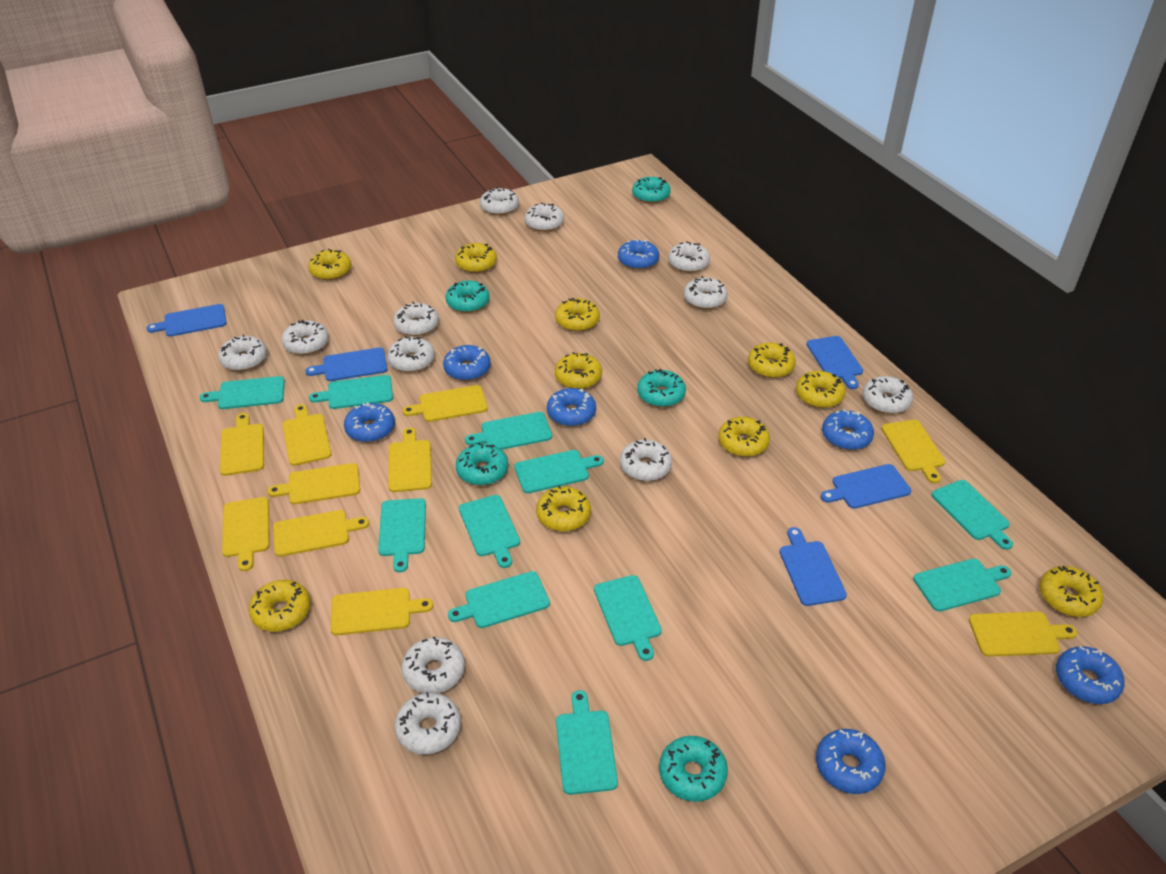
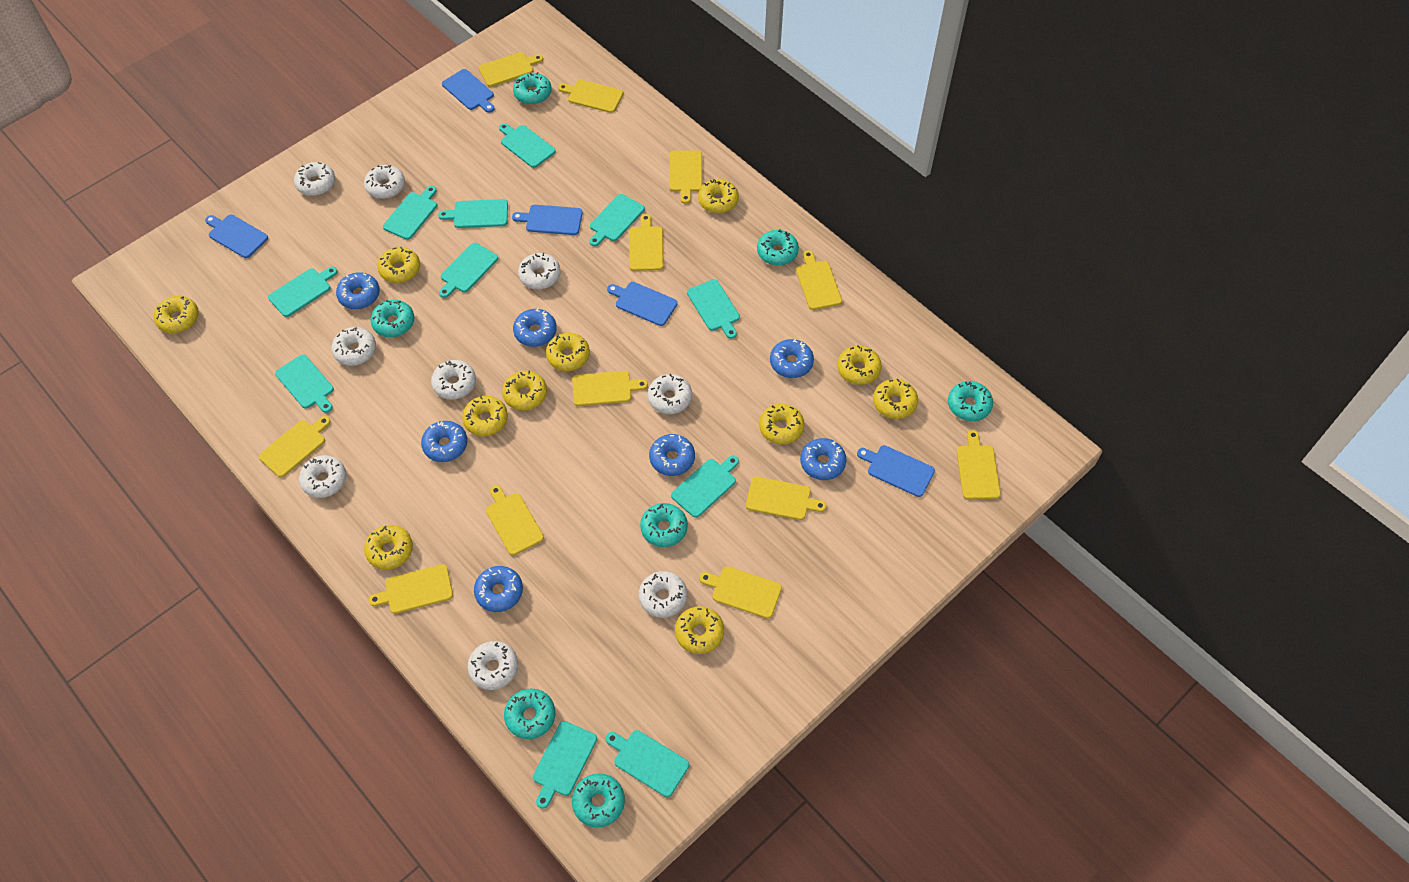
turquoise donut: [445,281,490,313] [456,442,508,486] [632,177,671,203] [637,369,686,407] [659,736,728,802] = 5 -> [370,300,414,337] [504,688,555,739] [513,72,552,104] [572,773,625,828] [640,503,688,547] [757,229,799,266] [948,381,993,421] = 7
white donut: [218,334,267,371] [282,320,329,355] [387,336,435,372] [393,302,439,336] [394,692,461,755] [401,636,465,693] [480,187,519,215] [525,203,564,232] [620,438,672,481] [668,241,710,273] [684,276,728,309] [863,376,913,414] = 12 -> [294,162,335,196] [299,455,347,498] [332,327,376,366] [364,165,405,199] [431,360,476,400] [468,641,518,690] [518,253,561,289] [639,571,687,618] [648,374,692,414] = 9
yellow cutting board: [220,413,264,476] [222,497,270,571] [267,463,360,504] [273,510,369,557] [282,404,332,466] [331,588,433,635] [388,428,432,492] [402,385,488,422] [881,420,945,483] [969,612,1077,657] = 10 -> [259,416,331,477] [369,564,453,614] [479,52,543,87] [486,485,544,556] [558,80,624,113] [572,371,648,406] [629,214,664,271] [669,150,702,204] [699,566,782,619] [746,477,826,520] [796,250,842,310] [957,430,1001,499] = 12
yellow donut: [249,580,311,632] [308,249,351,280] [455,243,497,273] [536,486,591,532] [555,298,600,332] [555,352,602,389] [718,417,770,457] [748,342,796,378] [796,371,846,408] [1039,566,1103,617] = 10 -> [154,296,199,333] [364,525,413,570] [377,247,420,283] [462,396,508,436] [502,371,547,411] [546,332,590,371] [675,606,724,654] [698,179,739,213] [759,404,805,445] [837,345,882,385] [873,379,918,419] = 11

